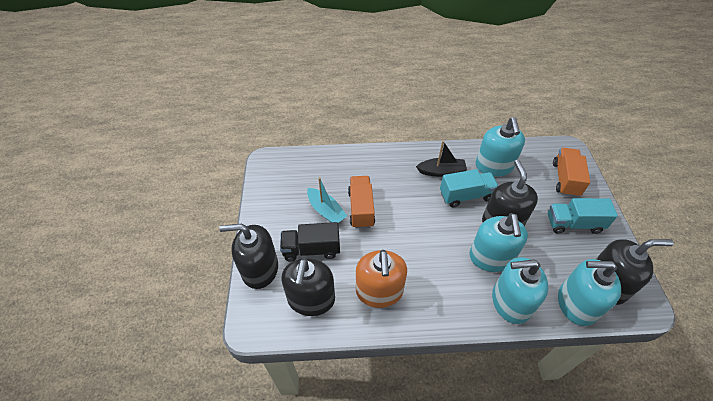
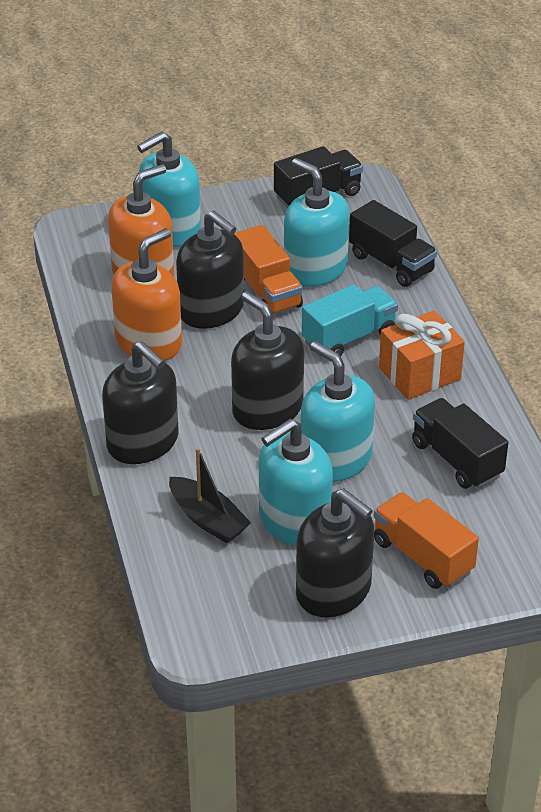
black truck: [280,222,340,262] = 1 -> [274,146,363,208] [349,200,437,287] [412,398,508,489] = 3
orange gift: none = 0 -> [379,310,465,400] = 1
orange soap dispenser: [356,250,407,308] = 1 -> [108,164,174,277] [111,228,182,361] = 2
turquoise boat: [307,177,347,223] = 1 -> none = 0
turquoise truck: [440,169,498,207] [548,198,618,234] = 2 -> [302,284,398,356] = 1

